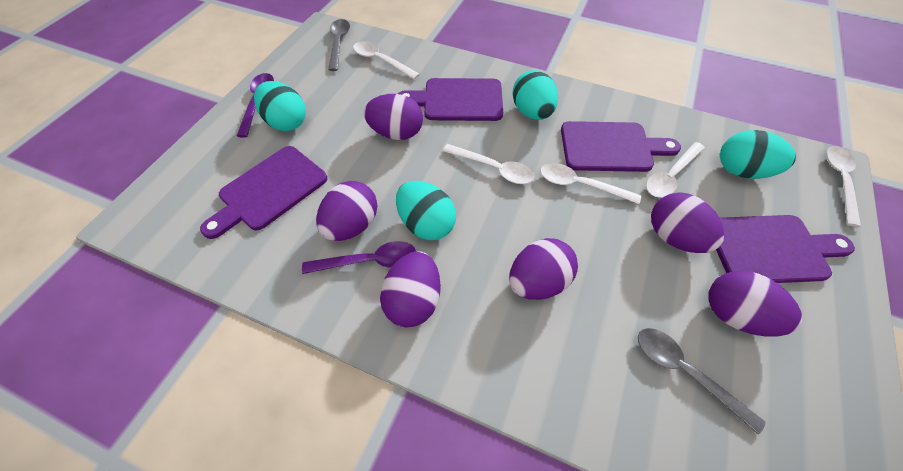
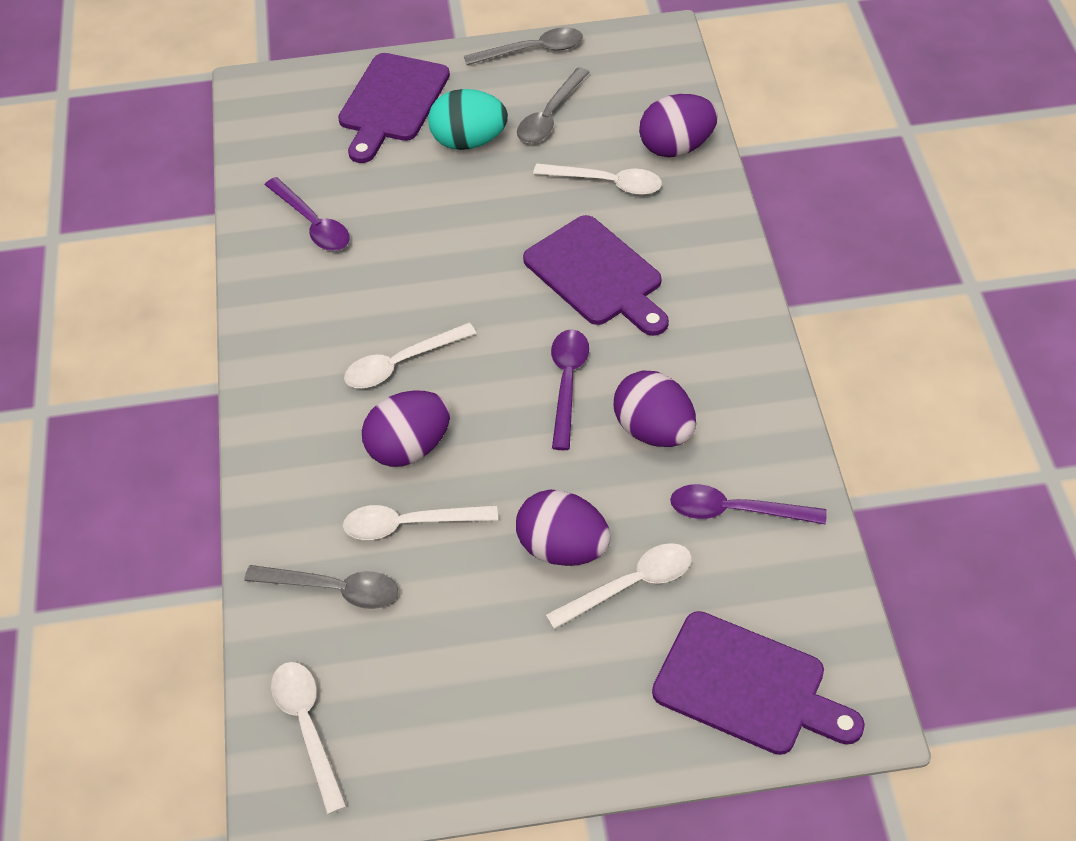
grey spoon: [328,19,350,71] [638,328,766,435] = 2 -> [244,565,398,609] [464,27,583,65] [517,67,590,143] = 3
purple cutting board: [200,146,327,239] [398,78,503,121] [561,121,681,172] [716,215,855,283] = 4 -> [338,53,450,163] [523,215,669,336] [652,611,865,755] = 3
purple egg: [316,181,377,241] [364,94,423,140] [380,251,441,328] [509,238,578,300] [651,192,724,253] [709,271,802,337] = 6 -> [362,390,450,467] [516,490,611,566] [614,370,696,447] [639,94,718,157] = 4
purple spoon: [237,73,274,138] [302,241,416,274] = 2 -> [265,177,350,251] [551,329,589,450] [670,484,827,525] = 3
turquoise egg: [254,81,306,131] [396,181,456,240] [513,70,558,120] [720,130,796,179] = 4 -> [428,89,508,150] = 1

